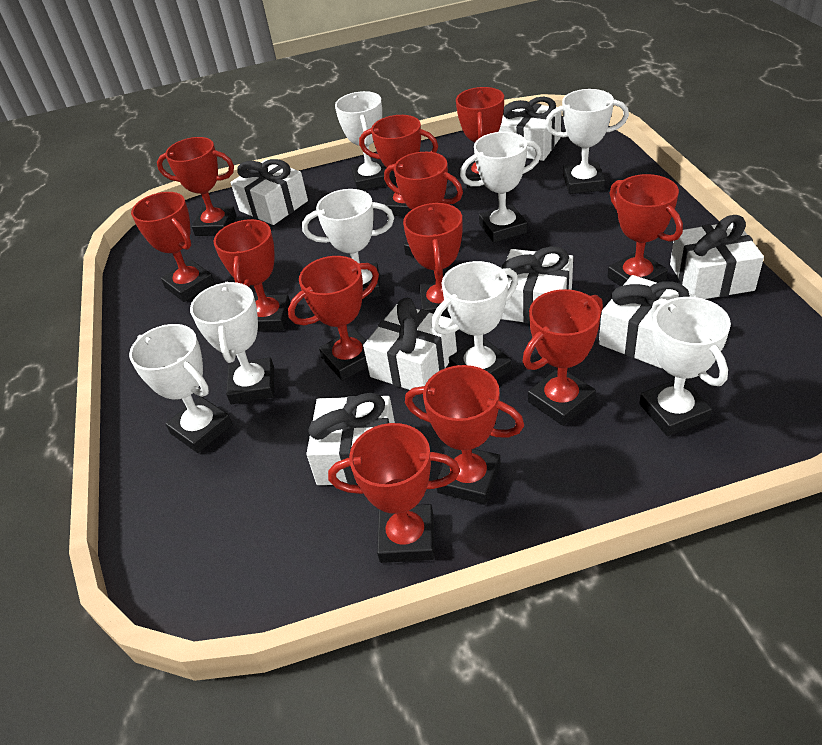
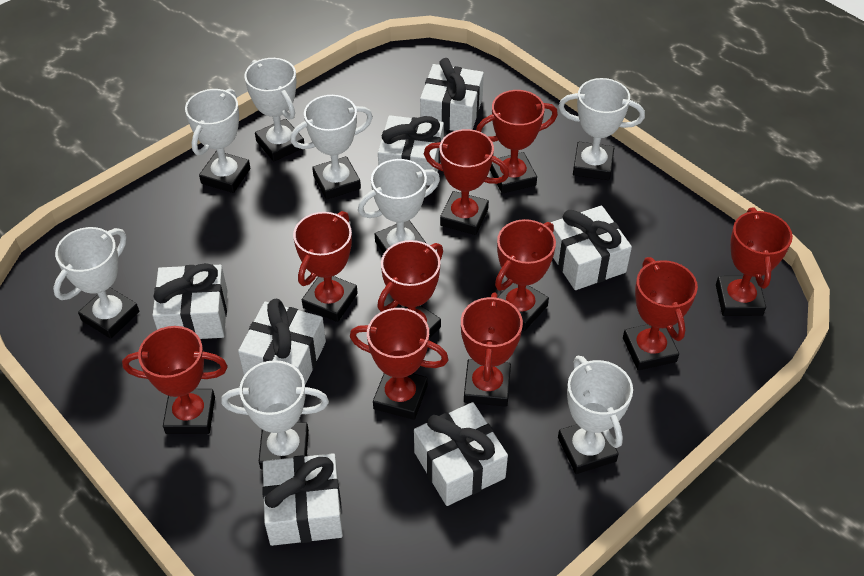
red trophy: [131,192,215,302] [157,137,237,236] [213,219,291,332] [288,256,379,381] [328,423,460,563] [359,115,438,217] [384,152,463,257] [403,203,463,317] [405,365,524,505] [456,87,504,188] [523,289,603,426] [607,174,683,286] = 12 -> [122,326,228,434] [293,211,358,322] [350,308,449,420] [377,240,443,339] [424,129,509,235] [461,293,523,407] [476,90,558,194] [495,219,556,331] [623,257,698,370] [716,208,793,316] = 10

